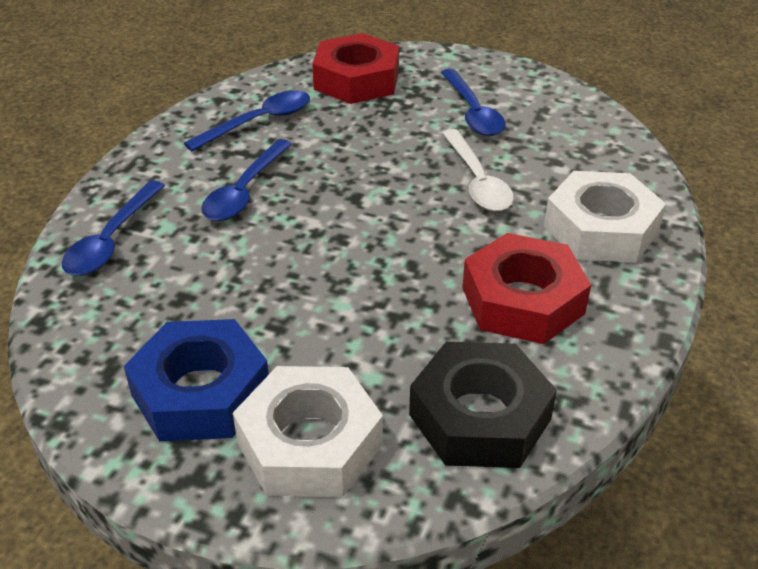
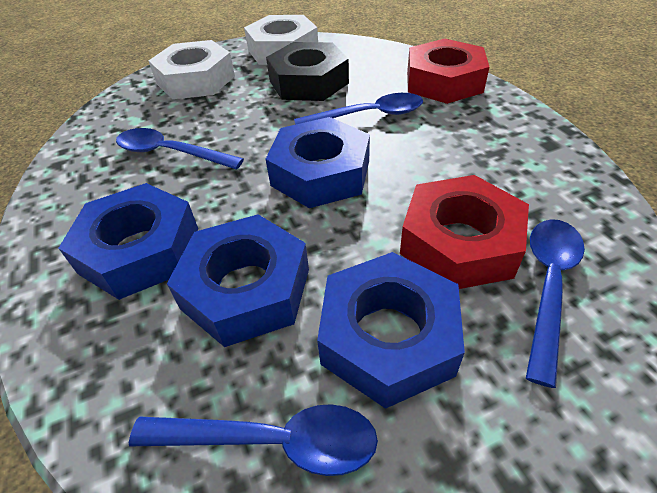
blue nut: [124,319,269,441] = 1 -> [58,183,198,300] [167,214,309,347] [266,117,370,208] [317,252,465,409] = 4
white spoon: [442,129,514,211] = 1 -> none = 0

